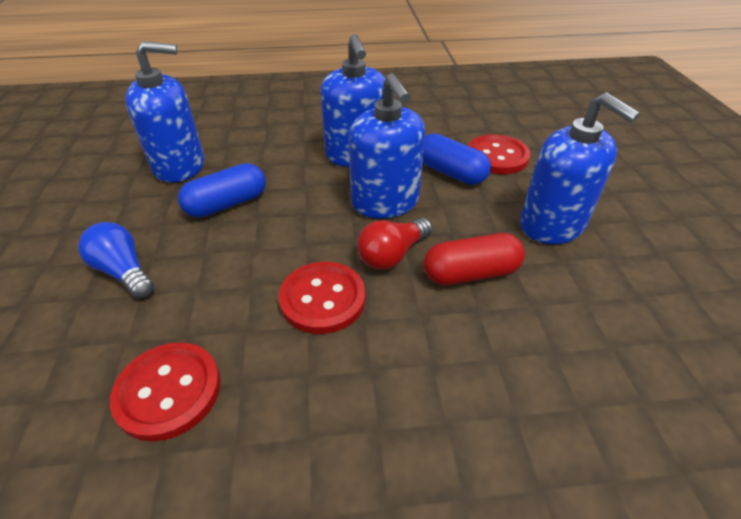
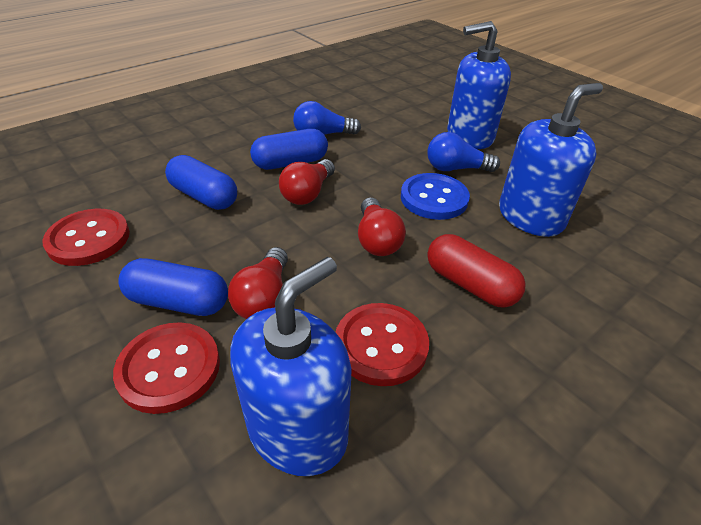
blue button: none = 0 -> [401,173,470,220] = 1
blue capsule: [178,163,266,218] [423,133,491,185] = 2 -> [118,258,228,316] [165,155,237,210] [250,129,328,170] = 3
blue light bulb: [78,222,154,299] = 1 -> [293,101,361,135] [427,132,500,172] = 2
blue soap dispenser: [125,41,204,183] [320,34,385,167] [349,73,425,219] [520,93,640,244] = 4 -> [230,257,352,476] [447,21,511,149] [499,83,603,237] = 3
red light bulb: [357,218,433,270] = 1 -> [228,247,288,319] [279,159,335,205] [358,197,406,256] = 3

